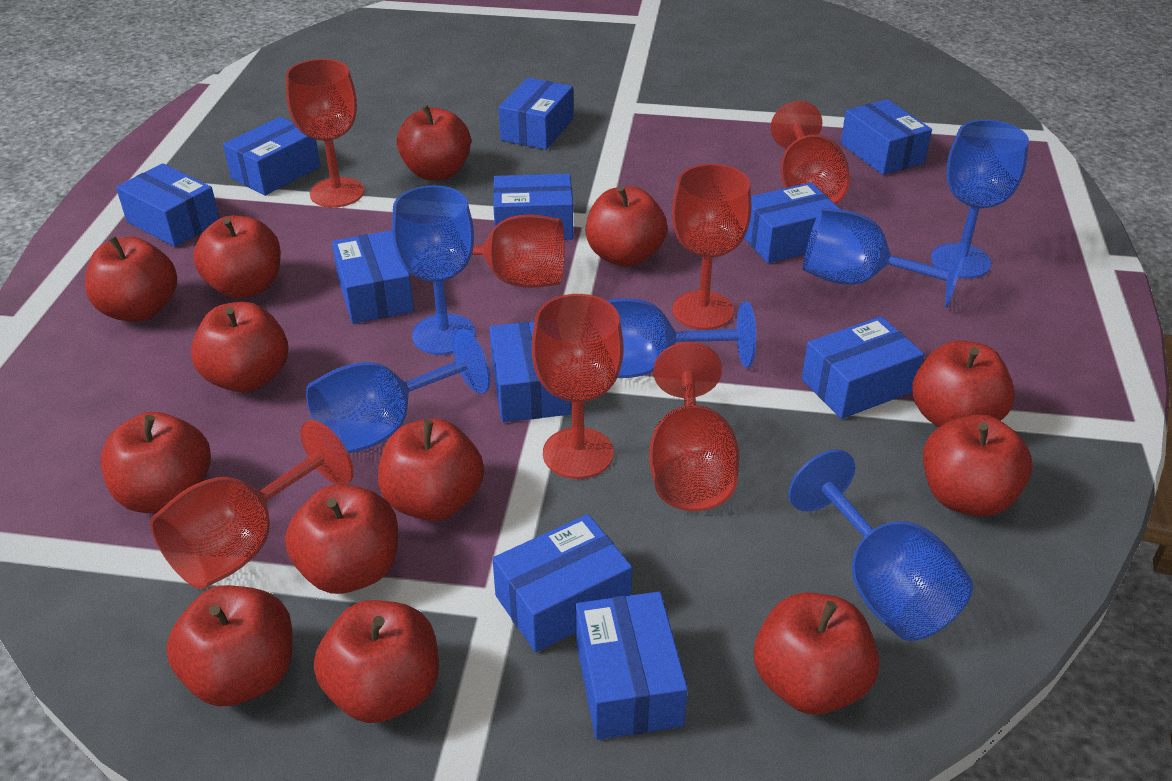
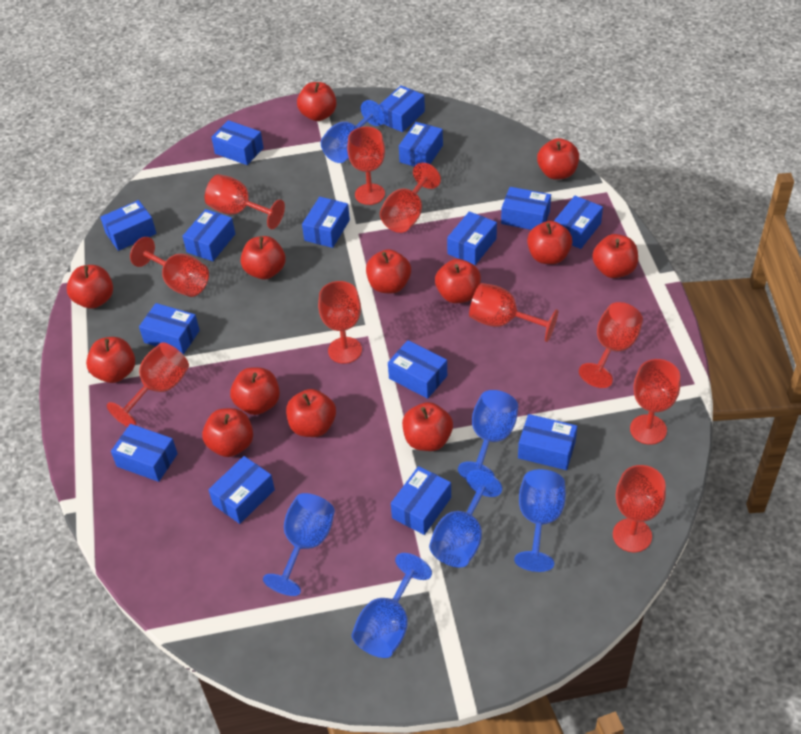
blue box: [116,163,220,247] [223,117,321,196] [332,230,414,324] [489,321,571,422] [492,514,632,652] [493,174,573,240] [499,78,573,150] [575,592,688,740] [744,182,839,263] [802,316,924,419] [841,99,932,175] = 11 -> [100,200,156,251] [111,424,178,482] [139,303,200,354] [182,209,235,261] [208,456,275,524] [211,120,264,165] [302,197,350,248] [379,85,425,132] [388,340,447,399] [391,466,451,535] [399,122,443,167] [447,211,497,265] [501,187,551,230] [518,414,577,470] [554,196,603,249] = 15
red goblet: [150,420,354,589] [286,59,364,208] [414,214,565,288] [532,294,624,479] [649,342,740,511] [672,164,751,330] [771,101,850,204] = 7 -> [107,342,189,427] [130,237,209,297] [205,174,285,229] [318,281,362,364] [347,127,385,205] [380,163,441,233] [469,283,558,342] [579,302,643,388] [613,465,666,552] [630,359,680,445] = 10

